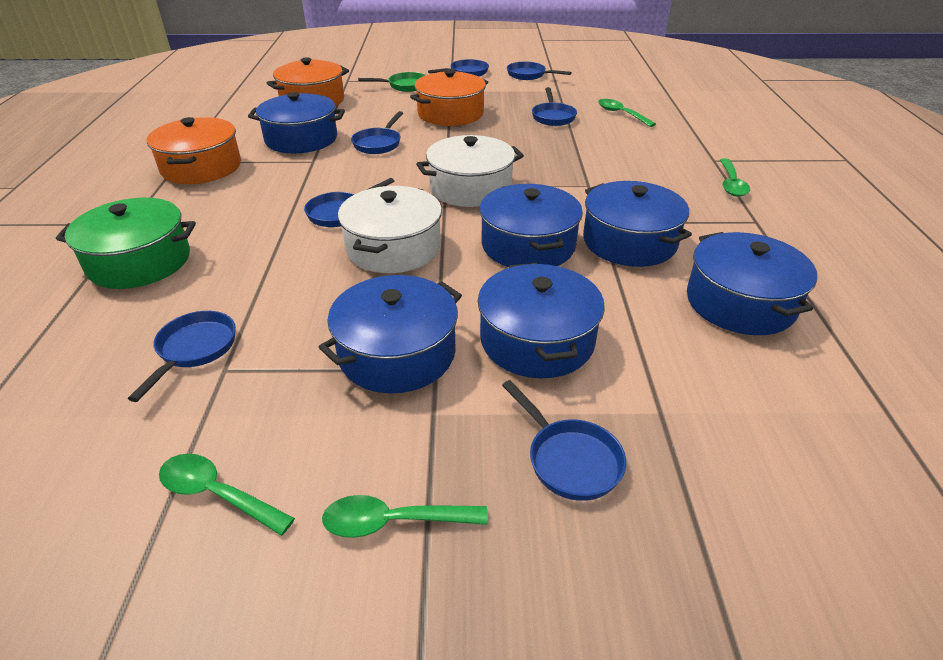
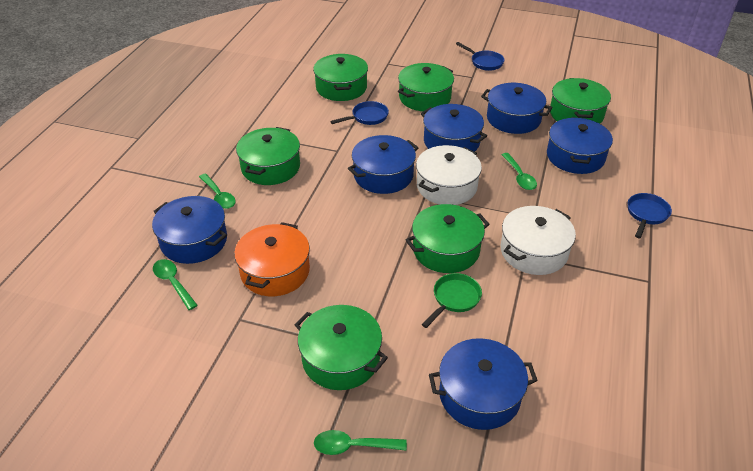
blue pan: [128,311,236,402] [304,178,394,227] [351,111,403,154] [428,59,489,77] [502,380,626,501] [507,61,572,80] [532,87,577,126] = 7 -> [330,101,389,125] [456,42,505,71] [628,193,672,238] = 3
green pot: [56,198,196,289] = 1 -> [236,127,300,185] [295,305,388,390] [313,54,368,101] [398,63,454,111] [405,204,490,273] [550,78,611,124] = 6
orange pot: [147,117,241,184] [267,58,349,106] [410,69,488,126] = 3 -> [234,222,310,296] = 1

